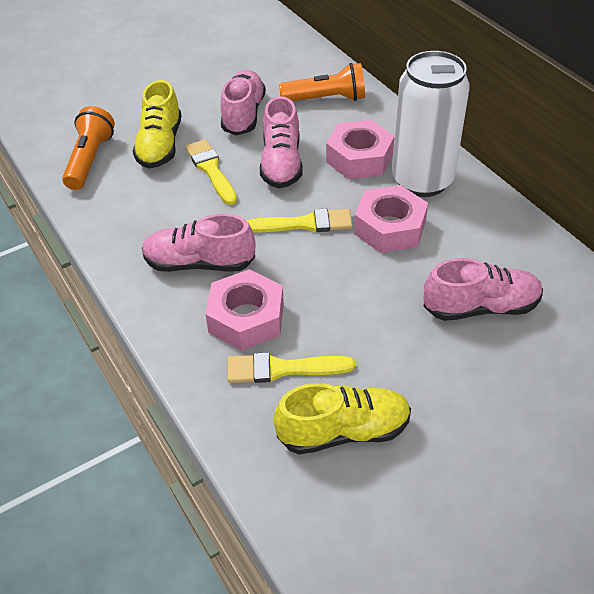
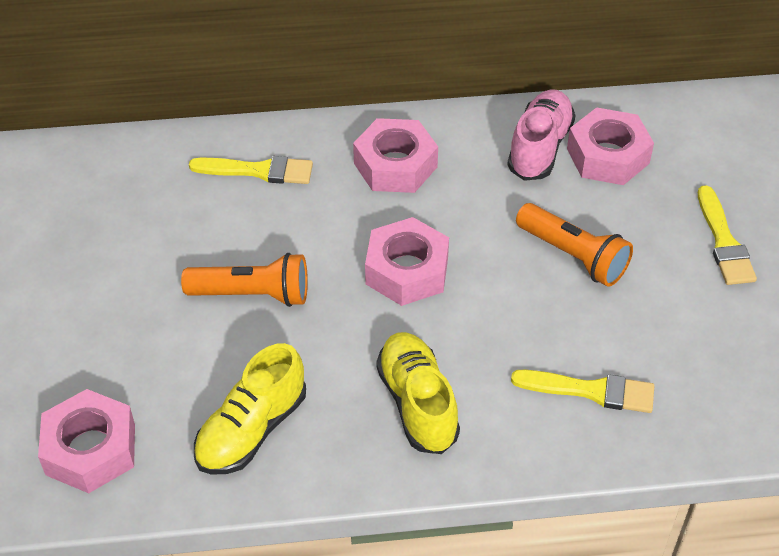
pink nut: [205,269,284,351] [326,120,395,179] [354,185,428,253] = 3 -> [38,389,135,493] [353,118,438,193] [365,217,449,306] [567,107,654,185] = 4
pink shoe: [142,214,255,272] [221,70,266,136] [260,96,303,189] [423,258,543,321] = 4 -> [507,89,575,181] = 1
white can: [392,51,470,197] = 1 -> none = 0

